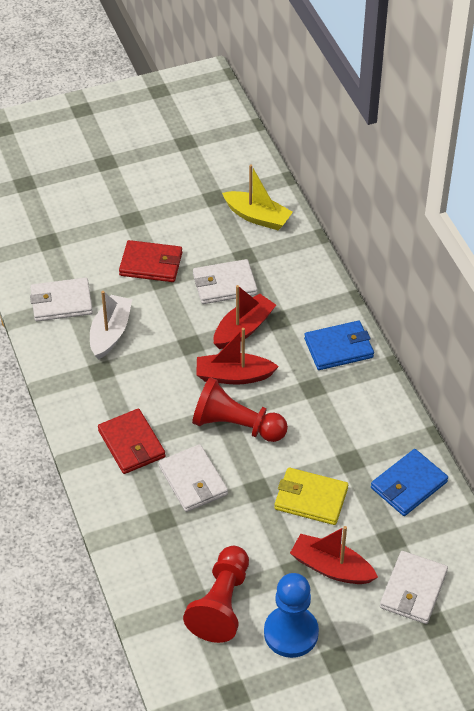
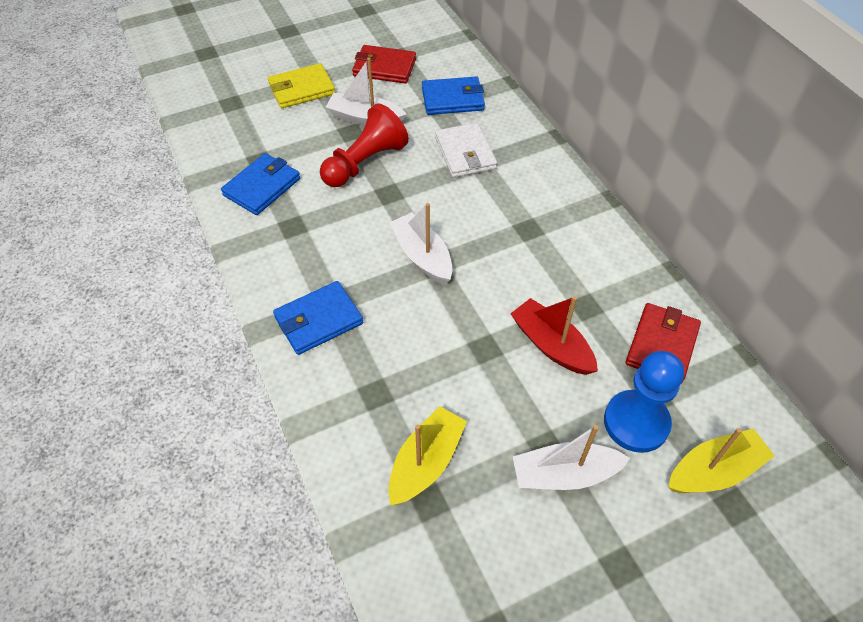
blue wallet: [304,321,374,370] [371,449,448,516] = 2 -> [221,153,300,215] [273,281,363,355] [422,76,485,115] = 3
red boat: [196,328,279,385] [214,285,276,349] [290,526,378,584] = 3 -> [510,296,598,375] = 1
red pawn: [183,546,249,643] [192,377,288,442] = 2 -> [320,103,409,187] = 1
white boat: [90,291,132,359] = 1 -> [326,57,407,126] [389,203,453,285] [513,425,630,490] = 3
white wallet: [30,278,93,321] [159,444,228,512] [193,259,257,304] [380,551,448,624] = 4 -> [435,123,497,178] = 1
yellow boat: [222,164,293,230] = 1 -> [388,406,467,506] [668,428,775,493] = 2

